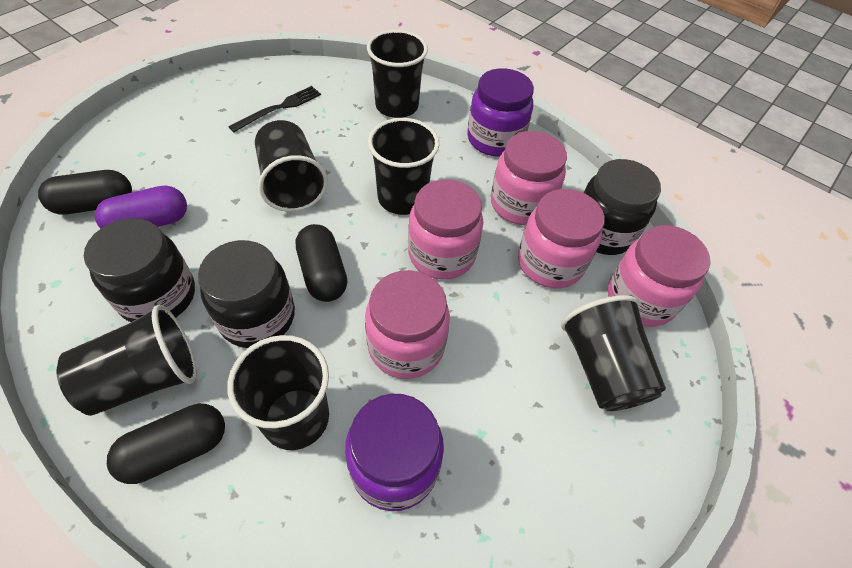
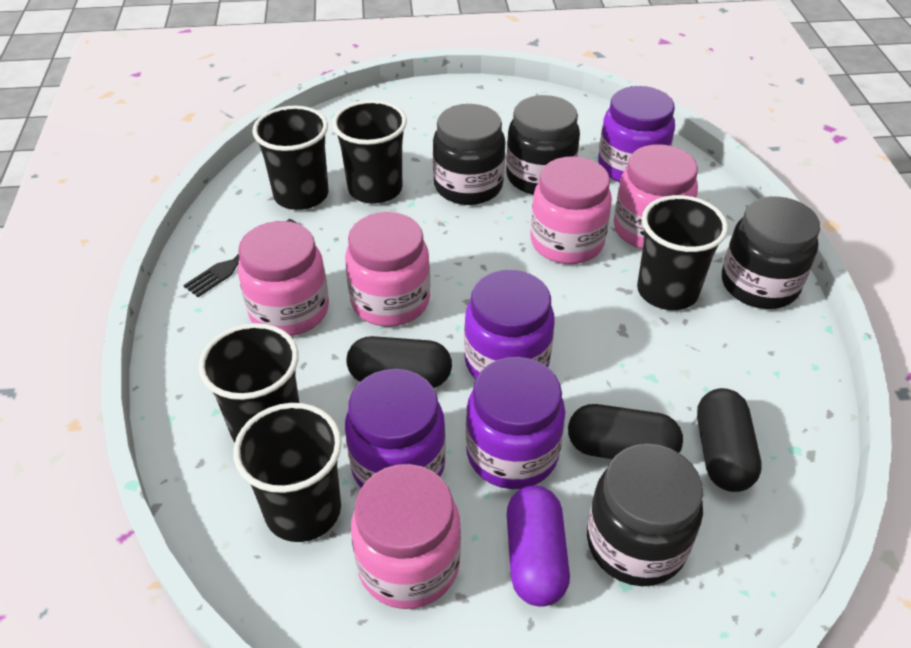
black cup: [56,305,197,416] [227,335,329,450] [255,120,328,212] [367,30,428,118] [368,118,439,215] [561,295,666,411] = 6 -> [199,323,299,442] [233,403,342,542] [252,106,328,210] [332,100,407,204] [637,195,728,310] = 5
black jar: [84,218,195,322] [198,240,295,348] [583,159,661,255] = 3 -> [433,104,505,205] [506,95,580,195] [587,444,703,586] [722,196,821,309] = 4
purple jar: [345,394,444,511] [467,68,534,157] = 2 -> [345,369,446,488] [464,270,555,379] [466,357,565,489] [598,86,675,182] = 4

